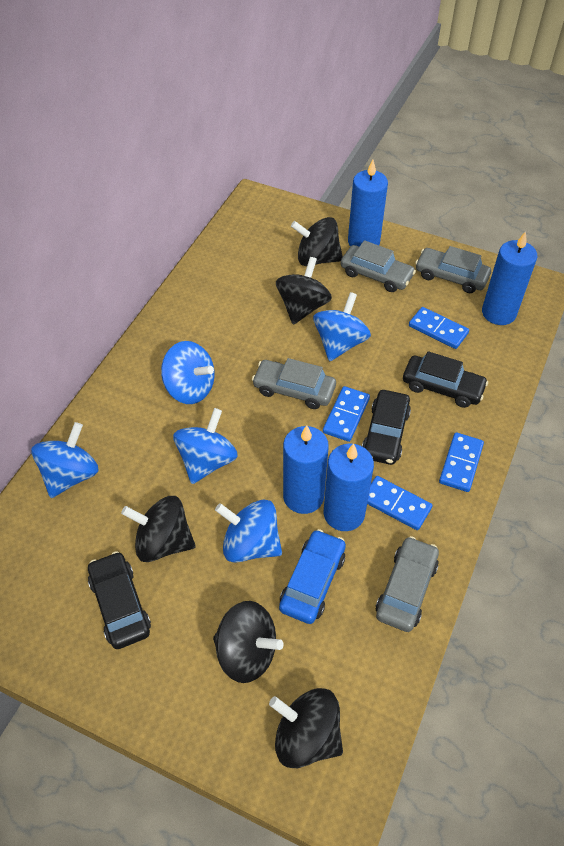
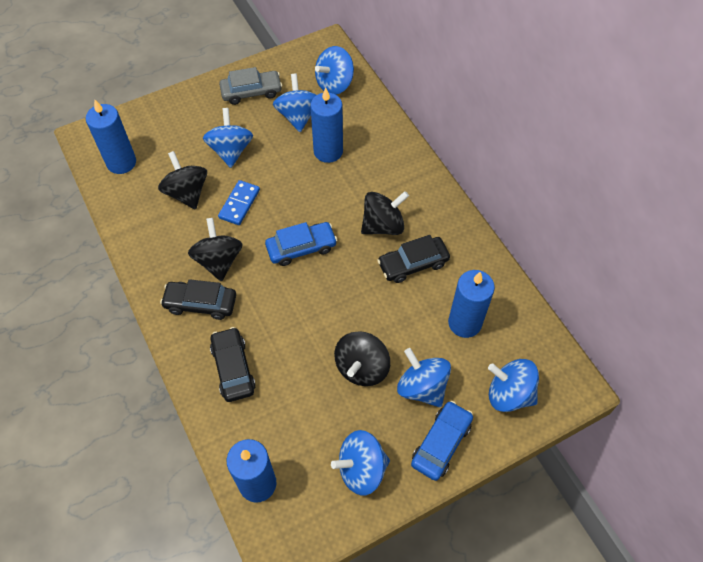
black spinning top: [121,496,196,562] [213,601,283,683] [269,688,343,768] [276,257,332,325] [291,217,343,266] = 5 -> [158,151,207,210] [188,218,243,282] [334,331,390,386] [361,191,409,235] = 4
blue car: [279,529,346,624] = 1 -> [265,222,337,266] [411,401,473,481] = 2
blue domino: [323,386,370,442] [367,476,433,530] [409,307,469,349] [439,432,484,492] = 4 -> [218,180,260,225] = 1
blue spinning top: [31,422,98,498] [161,341,215,404] [173,408,238,484] [215,499,282,563] [313,292,371,362] = 5 -> [203,108,253,168] [273,74,316,132] [315,46,354,95] [331,430,390,496] [397,348,451,407] [488,359,539,412] = 6
grey car: [252,358,336,409] [341,240,416,292] [376,536,439,632] [415,246,491,293] = 4 -> [219,67,282,105] = 1

